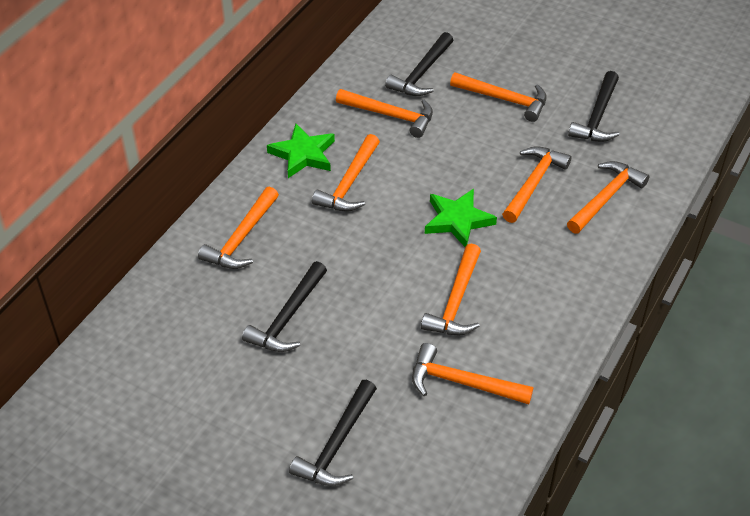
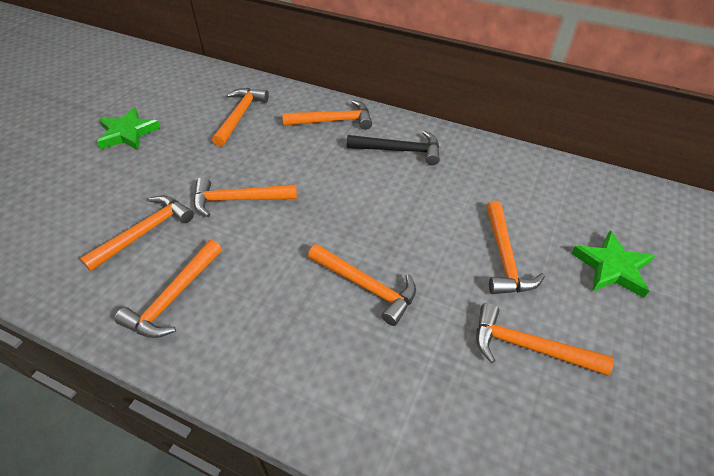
black hammer: [242,261,327,352] [289,380,377,486] [385,32,453,96] [568,71,620,142] = 4 -> [347,131,440,165] = 1

